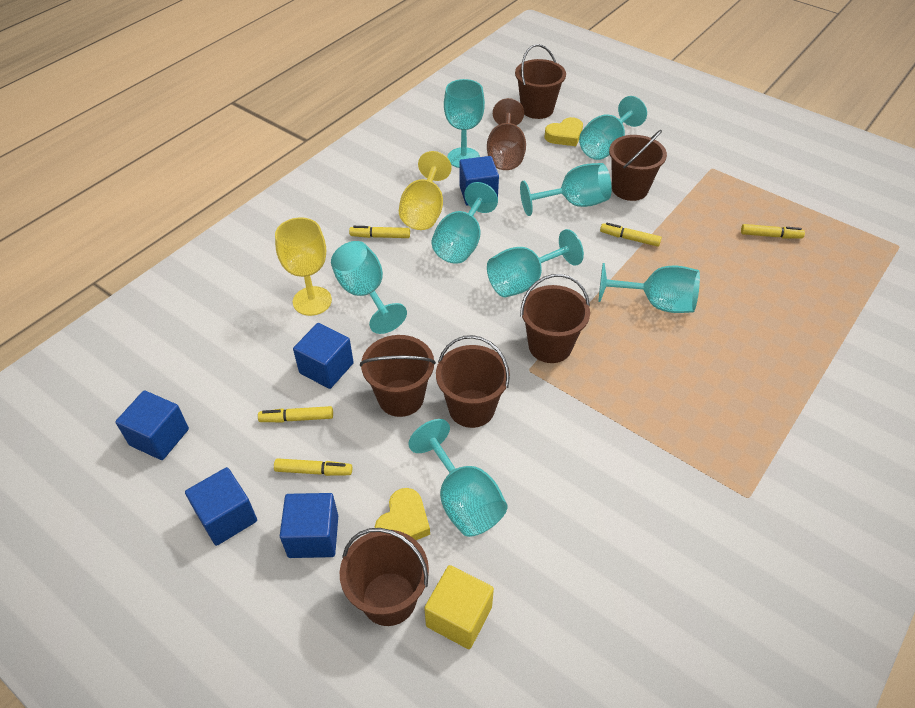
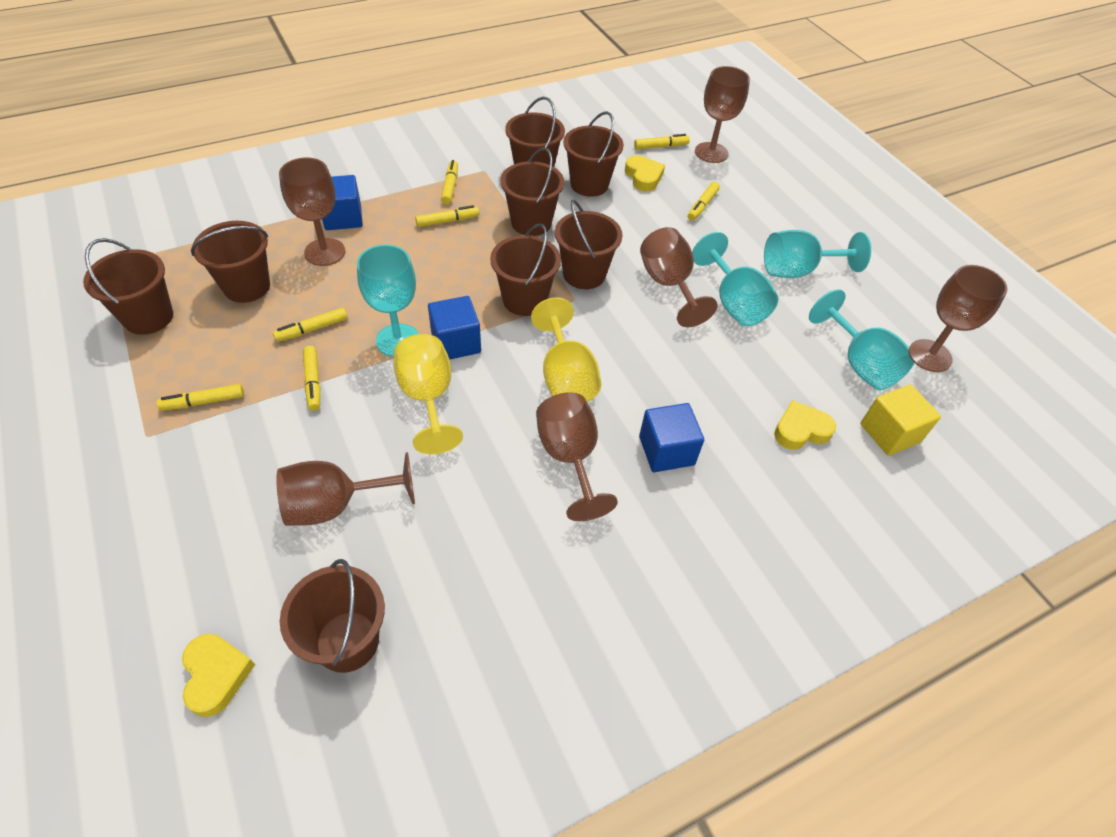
blue cube: [115,390,189,460] [185,467,257,546] [280,493,338,558] [293,323,354,389] [459,156,499,206] = 5 -> [322,175,363,230] [428,296,481,360] [639,403,704,472] = 3
brown bucket: [340,528,429,626] [360,335,436,417] [436,335,510,428] [515,44,566,119] [520,274,590,363] [609,130,667,201] = 6 -> [83,238,173,335] [191,221,270,303] [280,559,385,673] [490,224,561,316] [501,147,564,236] [505,97,565,167] [555,200,623,289] [563,111,624,197] = 8
brown goblet: [487,98,526,170] = 1 -> [276,452,415,526] [279,157,345,266] [536,392,618,521] [640,227,718,327] [695,66,750,163] [909,265,1008,372] = 6
turquoise goblet: [331,241,407,334] [408,419,508,537] [432,182,498,264] [444,79,485,168] [487,229,584,297] [520,163,612,216] [579,96,647,160] [598,263,700,313] = 8 -> [357,245,419,357] [692,232,779,326] [764,230,871,278] [809,289,916,390] = 4
yellow heart: [375,488,430,540] [545,117,583,146] = 2 -> [182,634,255,717] [625,155,665,192] [774,400,836,450] = 3
yellow marker: [258,406,333,422] [274,458,352,476] [349,226,410,238] [600,223,662,247] [741,224,805,239] = 5 -> [157,384,244,411] [273,308,347,342] [303,346,320,411] [415,205,479,227] [441,160,458,205] [634,134,690,149] [688,182,720,221] = 7

